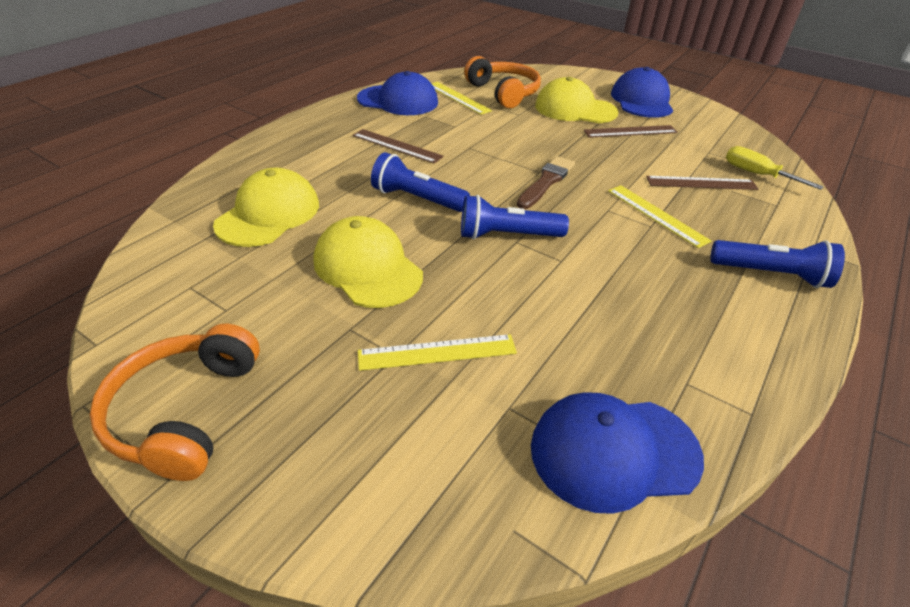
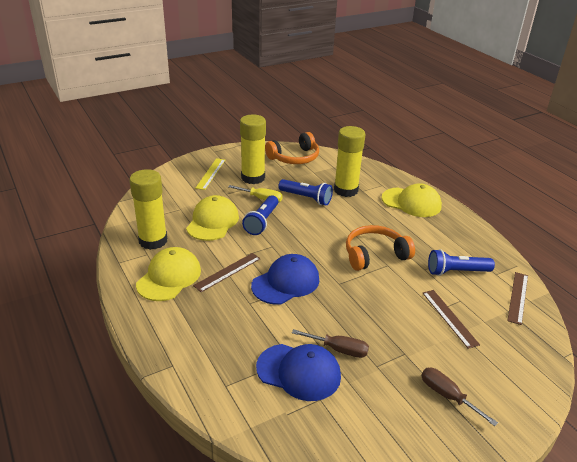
blue cap: [357,71,438,115] [531,392,704,514] [611,67,673,118] = 3 -> [251,254,319,305] [256,344,341,401] = 2
brown brush: [517,156,575,209] = 1 -> none = 0
brown screwdriver: none = 0 -> [292,329,369,358] [421,368,498,426] = 2
yellow glue stick: none = 0 -> [129,169,167,250] [240,114,266,184] [334,126,365,197] = 3
yellow ruler: [358,334,517,371] [431,82,492,115] [608,185,711,248] = 3 -> [195,158,225,190] = 1

